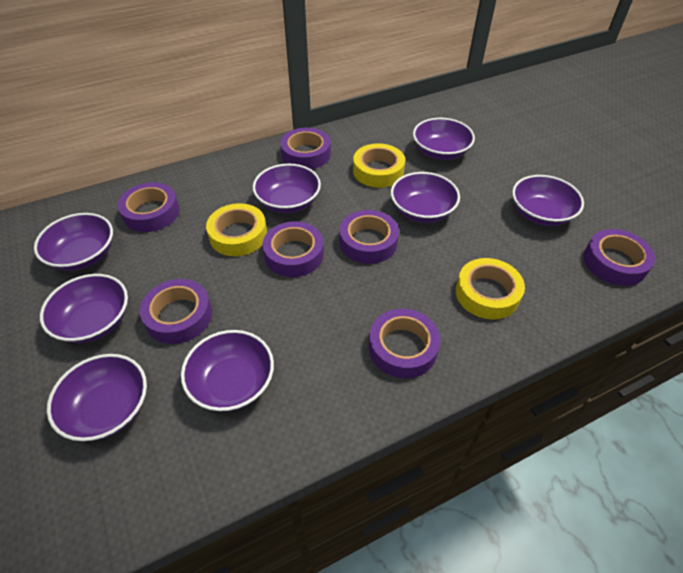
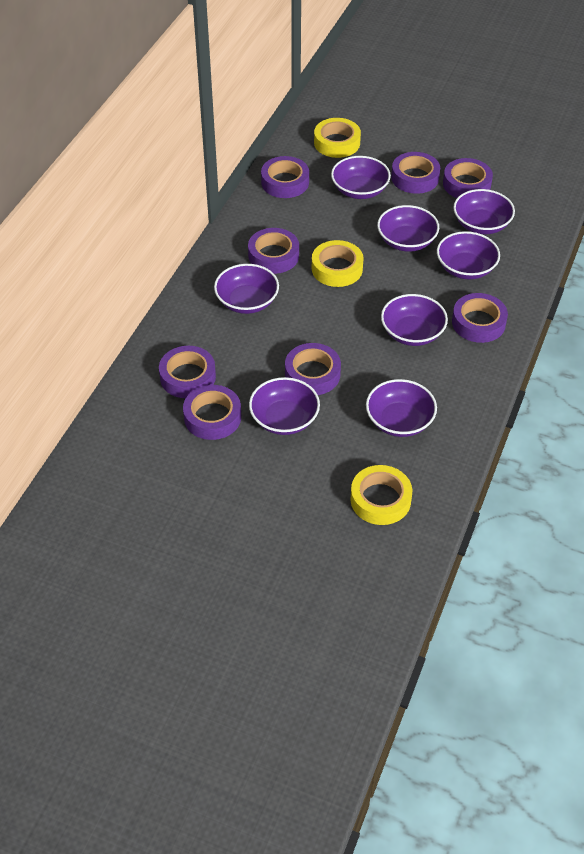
purple tape: [118,182,180,232] [140,279,212,344] [263,221,324,277] [280,128,331,169] [339,210,399,264] [369,309,441,379] [583,229,655,286] = 7 -> [159,346,216,398] [183,385,241,440] [248,228,299,274] [261,156,309,198] [285,343,341,395] [391,152,440,194] [443,158,493,198] [452,293,508,343] = 8

